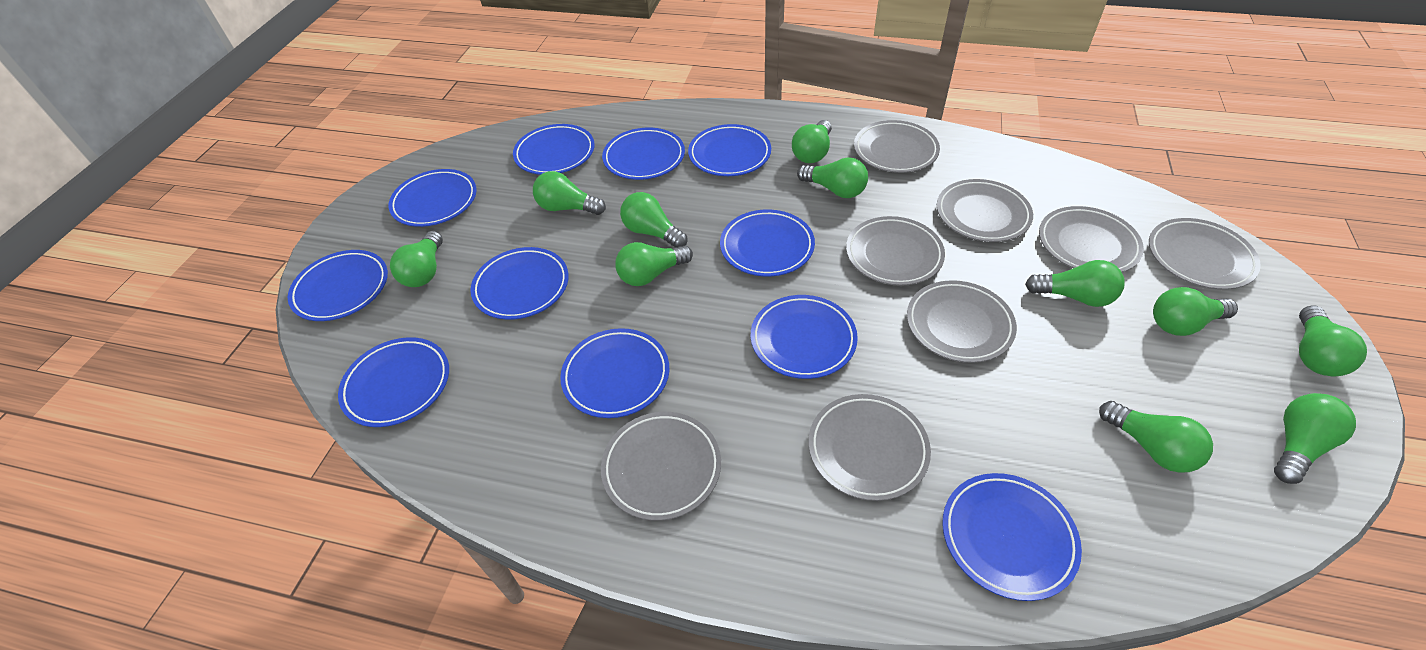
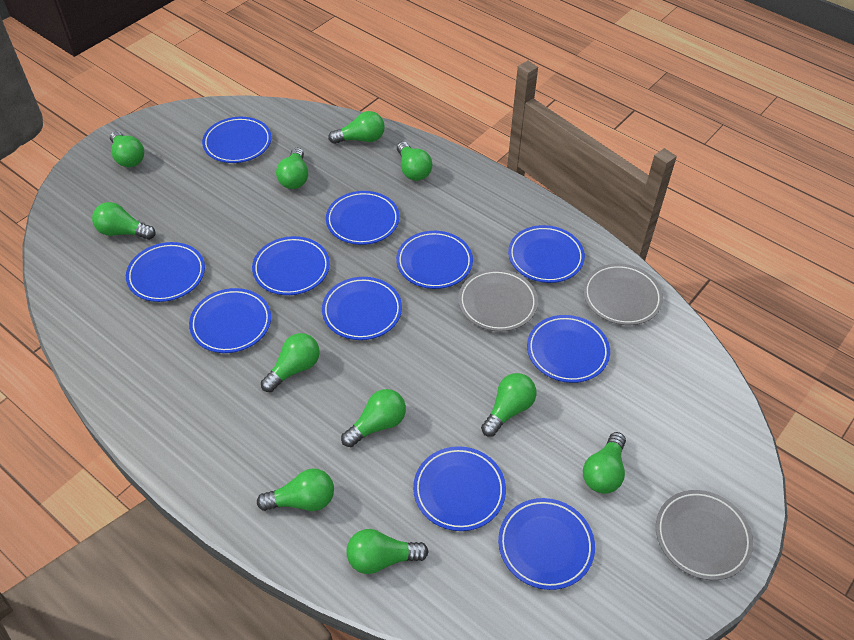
grey plate: [601,412,721,521] [809,394,931,501] [846,216,945,286] [854,120,940,173] [907,280,1017,363] [937,179,1033,242] [1039,206,1144,272] [1149,218,1261,290] = 8 -> [458,269,538,332] [583,264,663,325] [656,490,753,580] = 3

